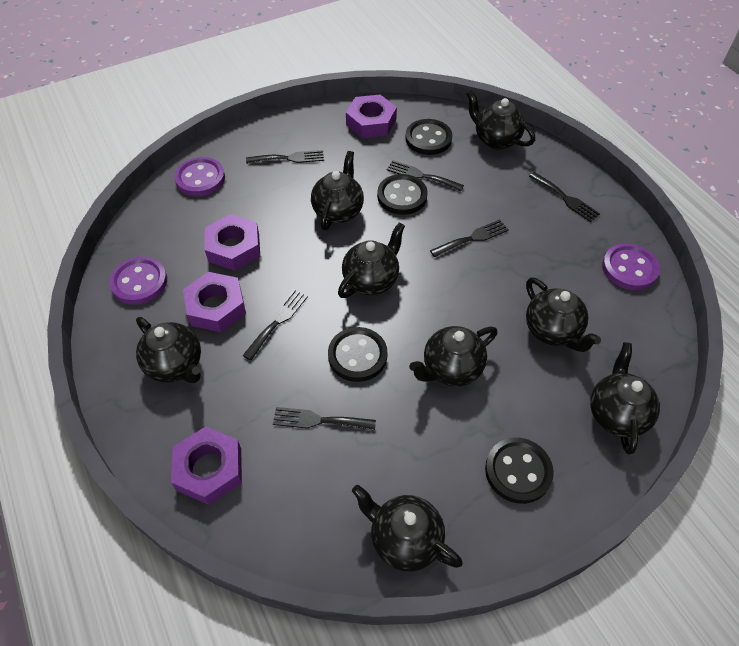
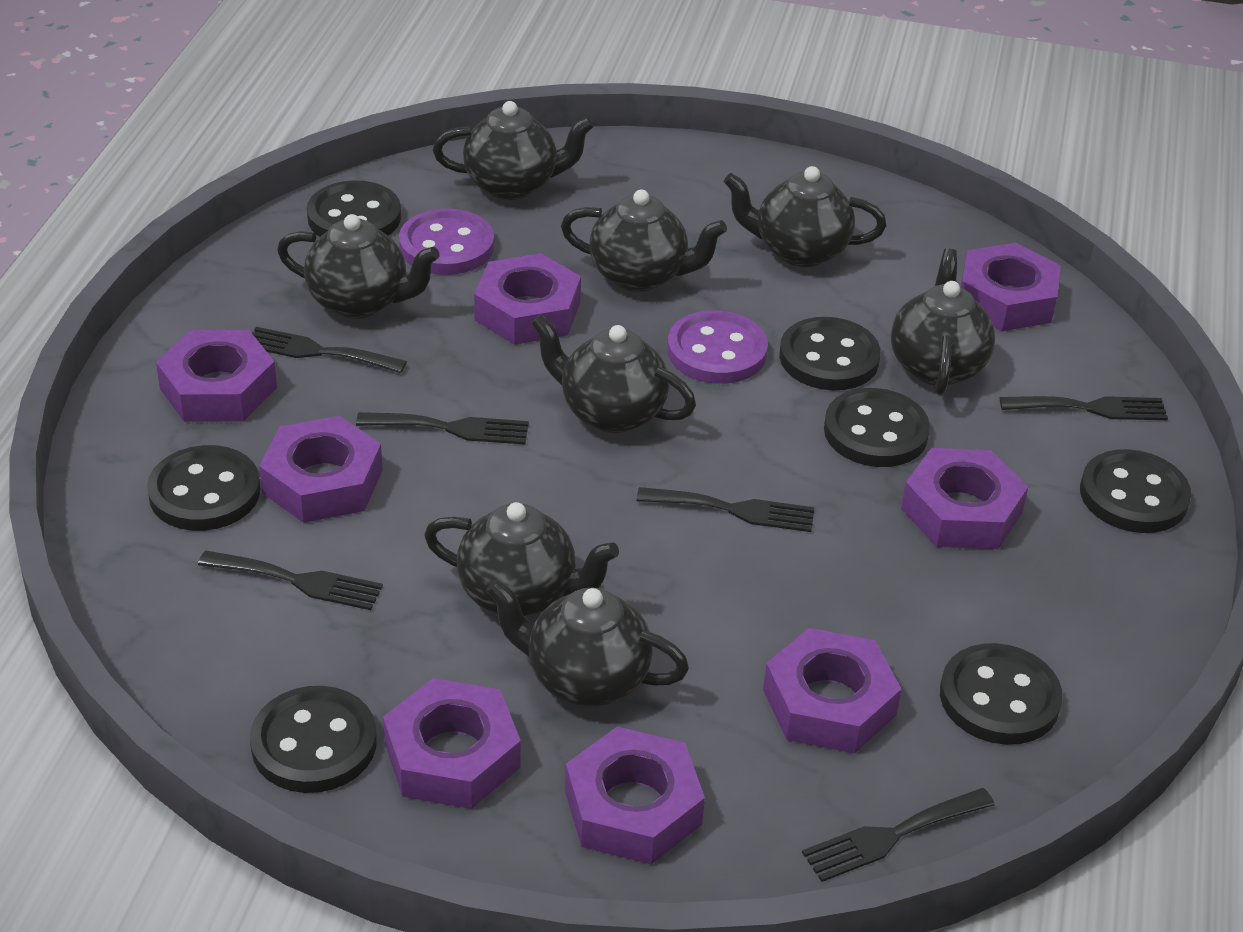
black button: [328,327,388,382] [377,174,428,215] [405,119,452,155] [485,438,554,504] = 4 -> [147,445,261,531] [250,686,377,793] [307,180,401,237] [779,317,881,390] [824,388,930,467] [940,643,1063,745] [1080,449,1191,533] = 7
purple button: [109,257,167,305] [174,157,225,196] [602,244,660,290] = 3 -> [399,209,494,275] [667,310,768,384] = 2
purple nut: [171,426,242,505] [183,272,246,332] [205,214,260,271] [346,95,397,138] = 4 -> [156,330,277,422] [259,416,383,523] [383,678,521,809] [474,253,581,345] [565,727,705,865] [763,628,902,754] [901,448,1028,549] [961,243,1061,331] = 8

